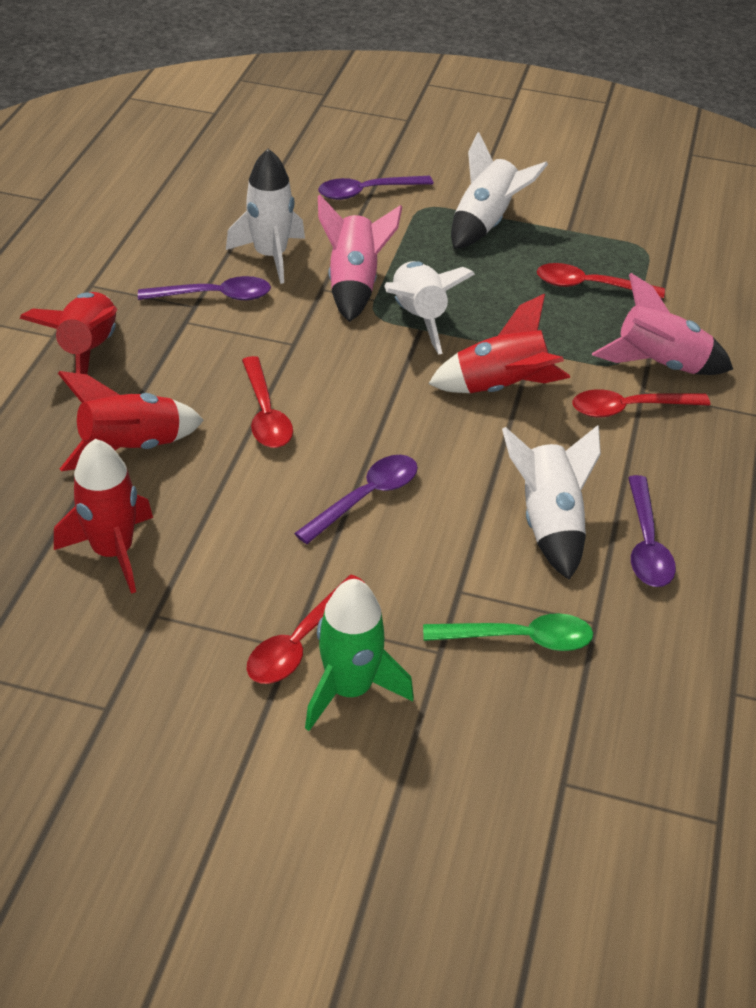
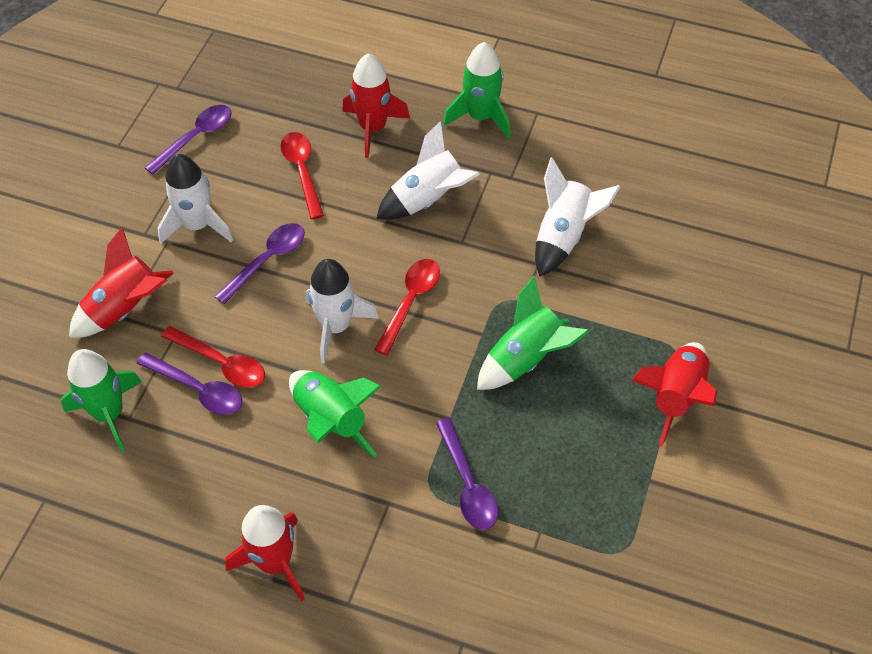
green rocket: [305,579,414,731] = 1 -> [61,349,142,452] [289,370,382,458] [443,42,510,138] [477,276,590,390] = 4
green spoon: [423,613,593,651] = 1 -> none = 0
pink rocket: [318,195,402,322] [592,273,733,375] = 2 -> none = 0
red spoon: [242,356,293,448] [247,575,365,684] [537,263,665,298] [572,389,710,417] = 4 -> [161,326,265,388] [280,132,324,219] [374,259,440,355] = 3

